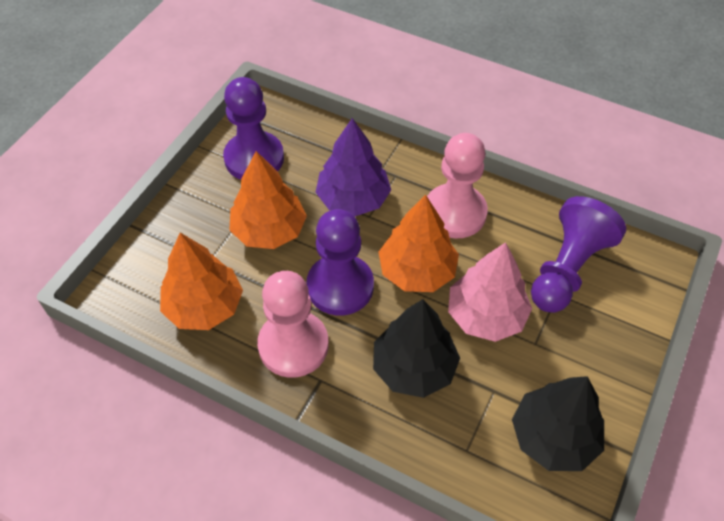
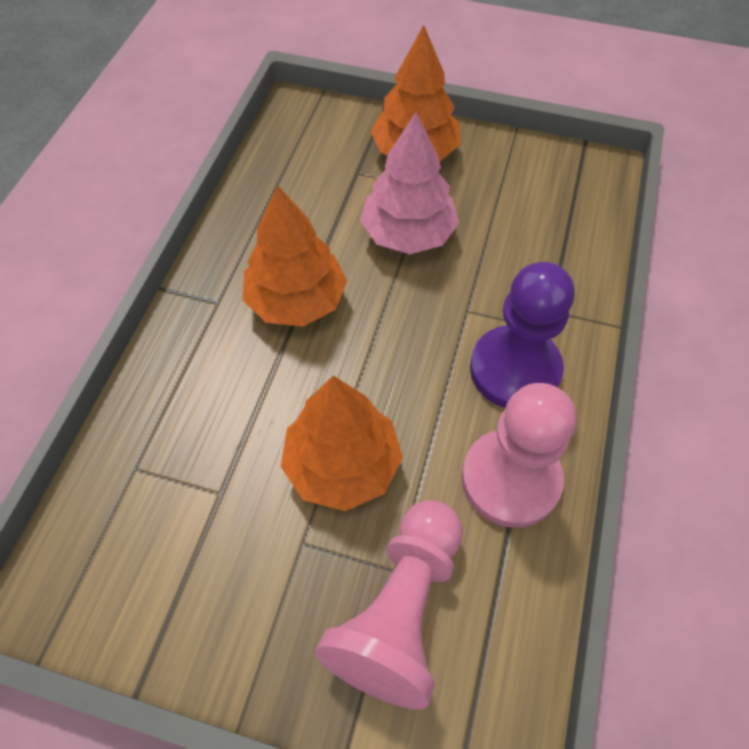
black tree: [373,299,460,398] [512,376,604,471] = 2 -> none = 0
purple pawn: [223,77,284,180] [307,209,374,316] [531,196,626,313] = 3 -> [470,262,575,408] = 1
purple tree: [315,118,391,216] = 1 -> none = 0

